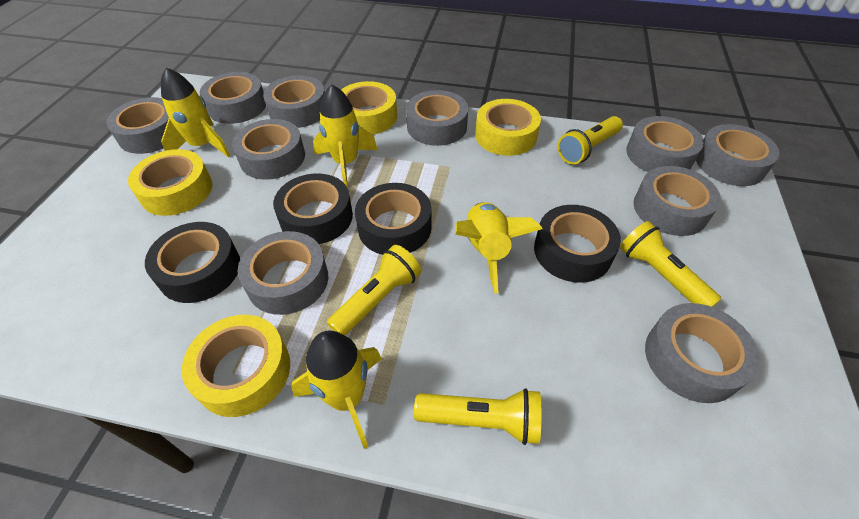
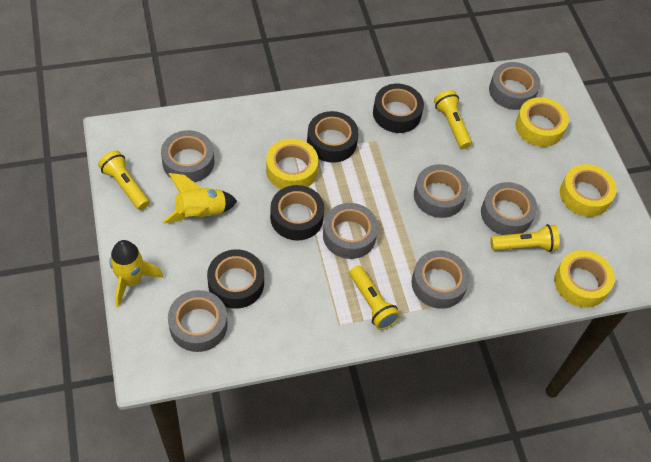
grey tape: [106,97,169,154] [200,72,266,124] [232,119,305,180] [238,231,328,315] [263,75,325,128] [406,90,468,146] [626,116,704,172] [633,166,721,236] [645,303,760,403] [696,124,780,186] = 10 -> [161,130,214,183] [168,290,228,352] [323,203,378,259] [411,250,470,309] [414,164,468,218] [481,182,537,235] [489,62,540,110] = 7
yellow rocket: [161,67,231,157] [291,330,381,449] [313,84,378,188] [455,202,543,293] = 4 -> [109,240,163,307] [162,173,237,224] = 2

